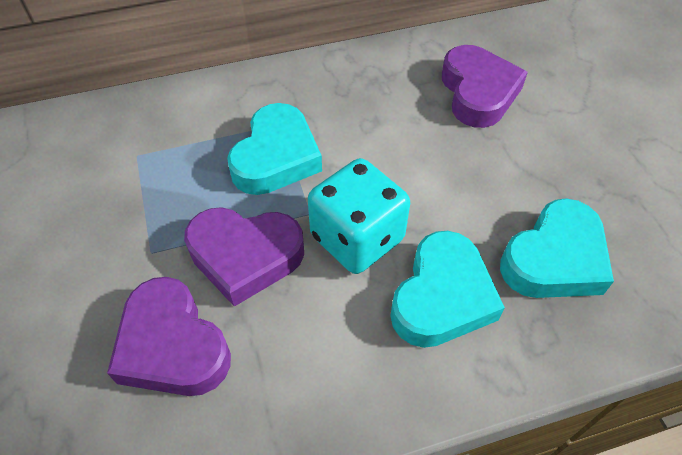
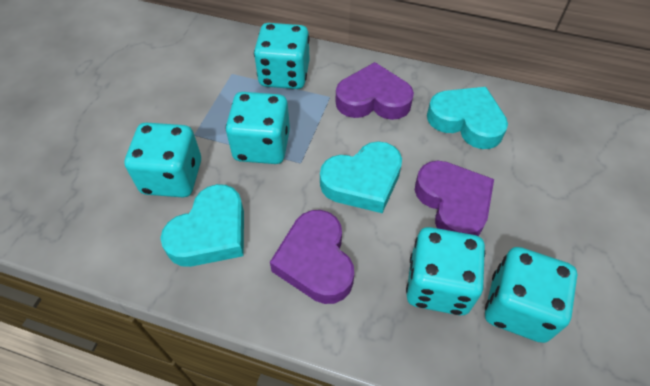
turquoise dice: [308,158,410,274] = 1 -> [125,123,201,197] [226,92,290,164] [254,23,310,89] [406,227,485,315] [485,247,577,343] = 5

